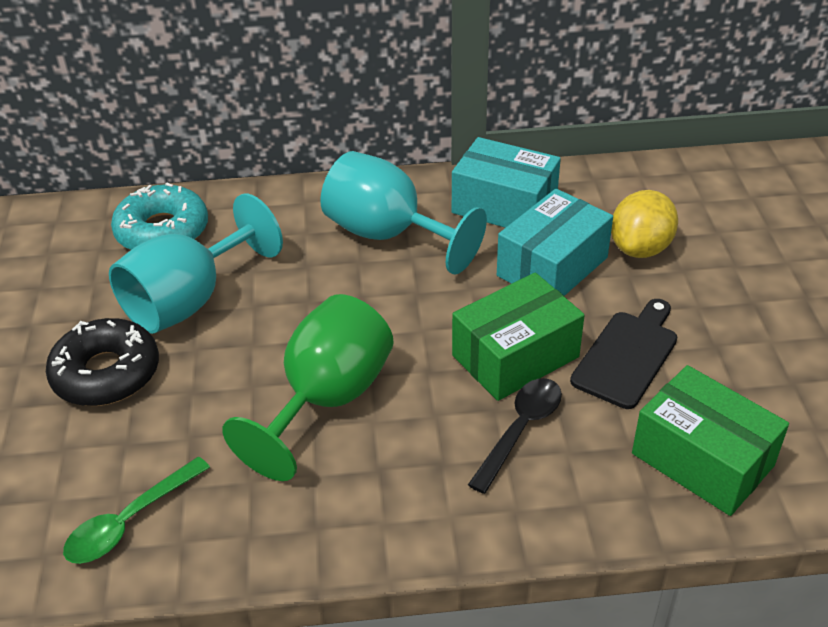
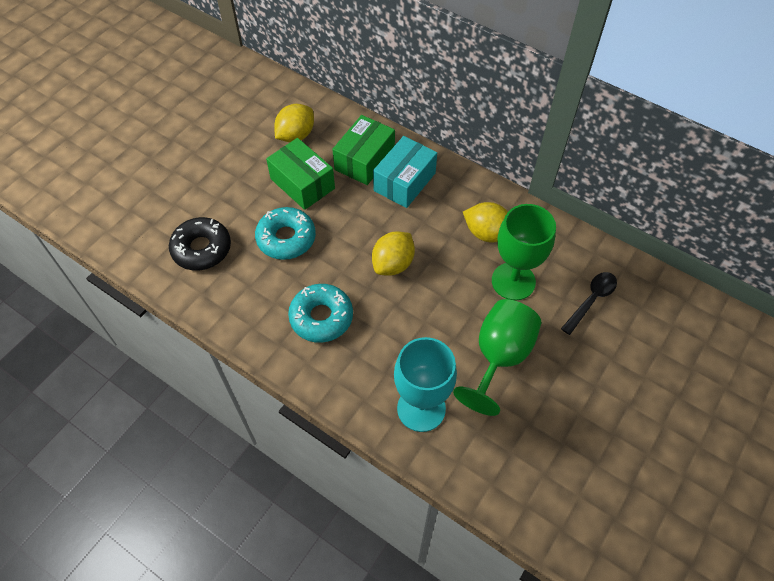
black cutting board: [570,299,677,409] = 1 -> none = 0
green goblet: [222,294,394,481] = 1 -> [453,299,541,416] [492,204,556,300] = 2
green spoon: [63,457,210,564] = 1 -> none = 0
turquoise box: [452,137,561,228] [497,189,613,296] = 2 -> [373,136,437,208] = 1
turquoise donut: [111,183,208,250] = 1 -> [255,207,316,260] [288,284,353,343] = 2
turquoise goblet: [109,193,283,334] [320,151,487,274] = 2 -> [394,337,457,432] = 1
yellow lemon: [611,190,678,258] = 1 -> [274,104,314,142] [372,232,415,276] [463,202,508,242] = 3

